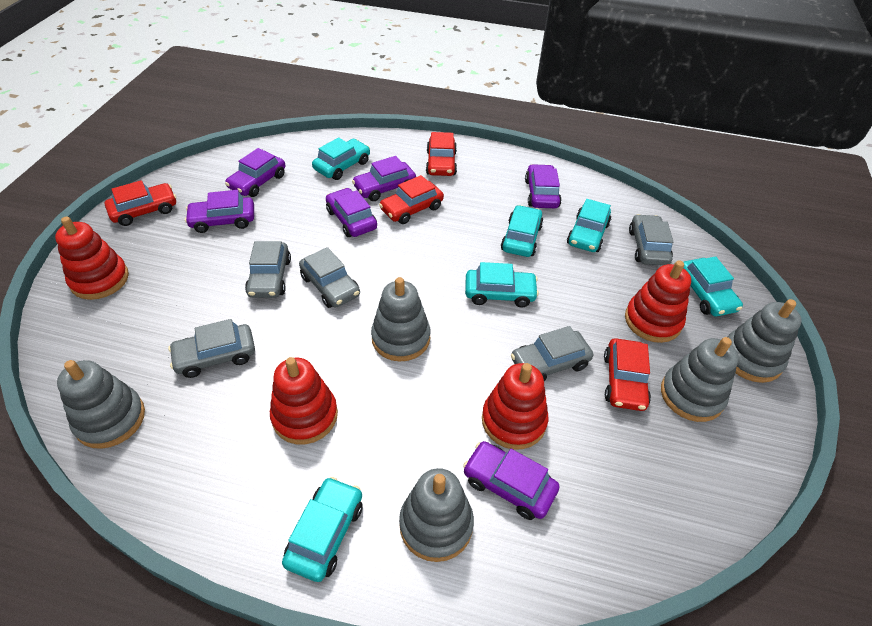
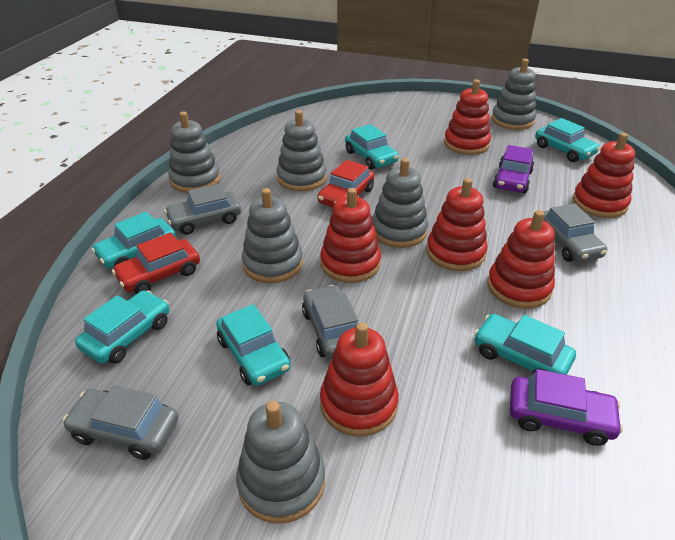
grey car: [168,319,255,378] [245,241,291,298] [299,247,360,308] [511,326,593,381] [629,214,673,266] = 5 -> [63,385,178,460] [164,184,241,235] [302,285,359,359] [543,203,607,262] = 4
grey stacking toy: [57,360,145,449] [371,277,430,362] [399,468,474,562] [661,337,739,422] [728,299,802,383] = 5 -> [168,112,220,193] [236,401,325,524] [242,188,303,283] [277,110,327,191] [372,158,428,248] [491,59,536,130] = 6
purple car: [185,190,254,233] [225,148,285,197] [326,188,377,237] [352,156,416,201] [463,441,560,520] [525,164,562,208] = 6 -> [493,145,534,193] [510,369,623,446] = 2
red car: [105,180,176,226] [379,175,444,224] [426,132,457,176] [604,338,651,411] = 4 -> [112,232,200,294] [317,160,374,208] = 2
red stacking toy: [55,217,129,300] [270,357,338,444] [482,363,548,450] [625,260,691,343] = 4 -> [320,188,381,283] [320,322,398,436] [426,178,488,271] [444,79,491,155] [487,210,555,309] [573,133,635,218] = 6

